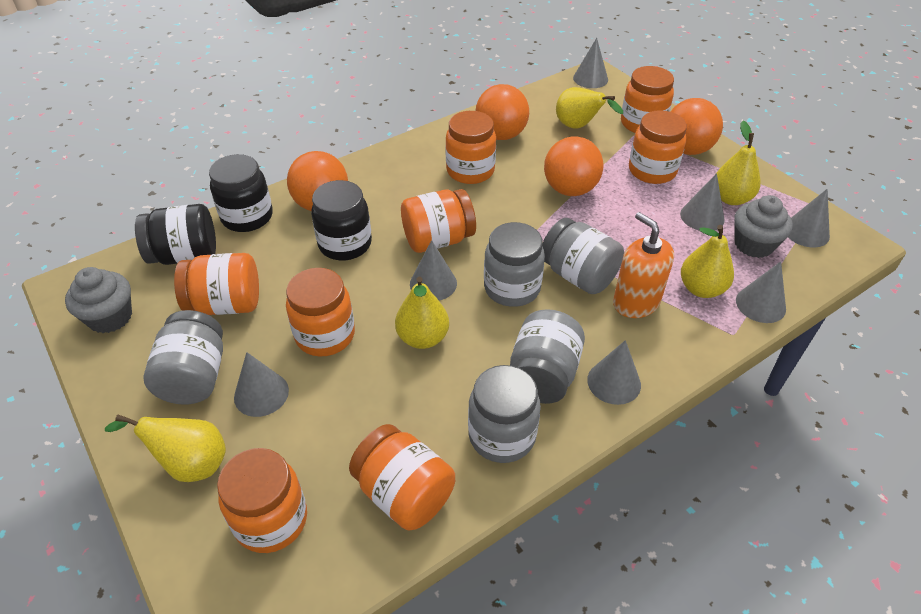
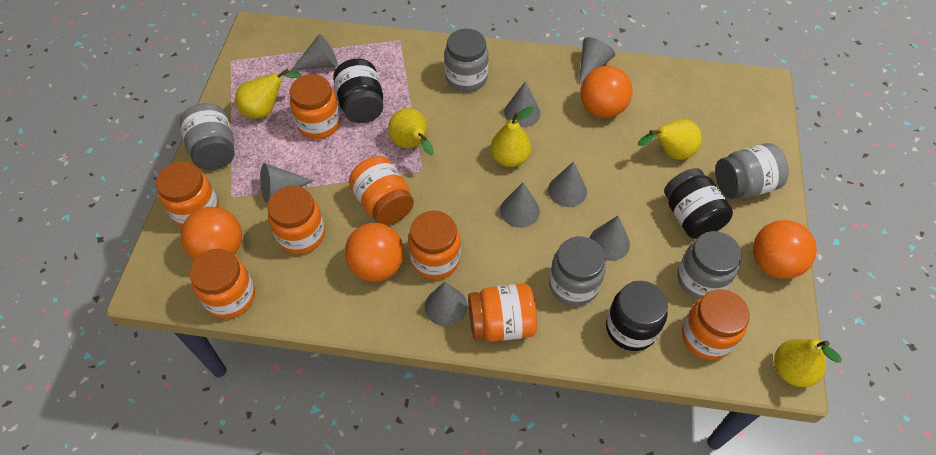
grey cone: [234,352,289,417] [410,240,457,301] [573,38,608,88] [587,340,641,405] [680,173,725,230] [736,261,786,323] [788,189,830,248] = 7 -> [260,163,314,203] [291,34,338,71] [425,282,468,326] [500,182,540,228] [504,81,541,127] [548,161,587,207] [579,37,615,85] [590,216,630,261] = 8
grey cupcake: [65,267,132,333] [734,195,793,258] = 2 -> none = 0
orange soap dispenser: [613,212,674,318] = 1 -> none = 0

